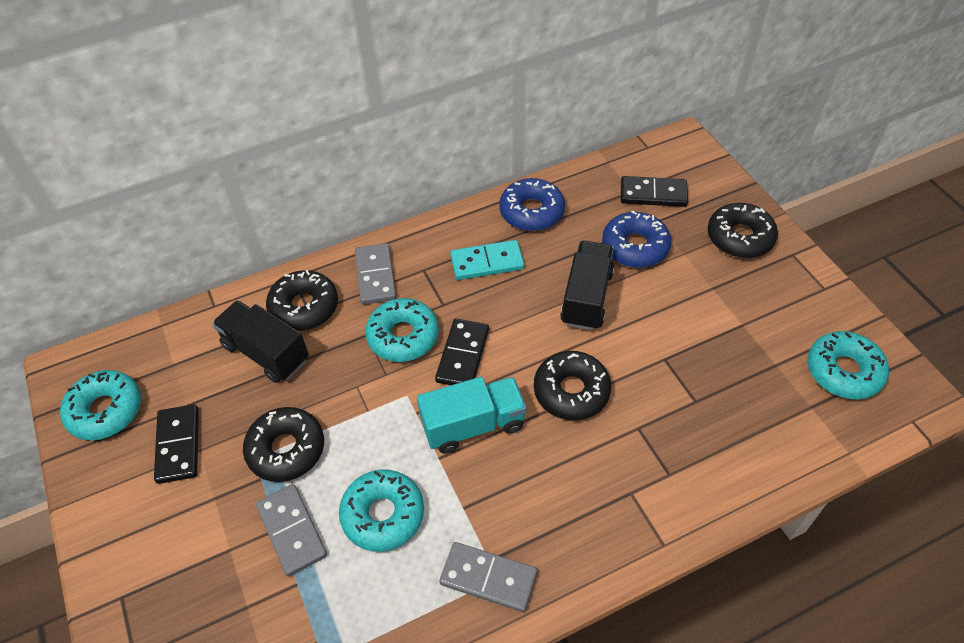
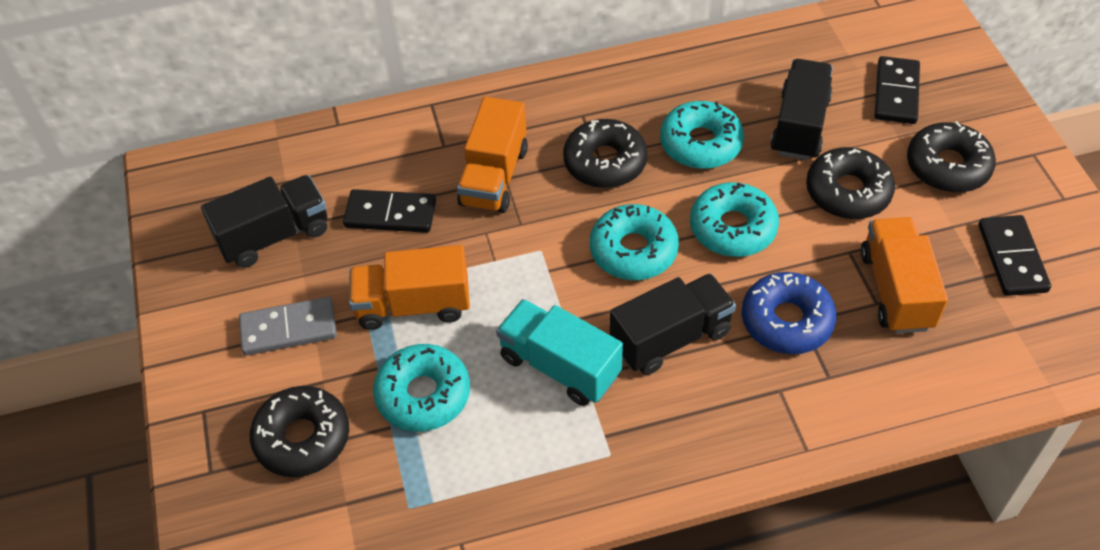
black truck: [212,300,309,383] [560,240,614,331] = 2 -> [201,175,327,268] [610,273,736,375] [771,59,833,160] = 3
blue donut: [499,178,565,231] [602,211,671,268] = 2 -> [742,272,837,354] = 1
grey domino: [256,484,327,576] [355,243,396,305] [439,542,537,612] = 3 -> [239,297,337,356] = 1
orange truck: none = 0 -> [349,245,470,330] [457,97,528,213] [861,217,948,334] = 3
turquoise domino: [450,240,524,280] = 1 -> none = 0

